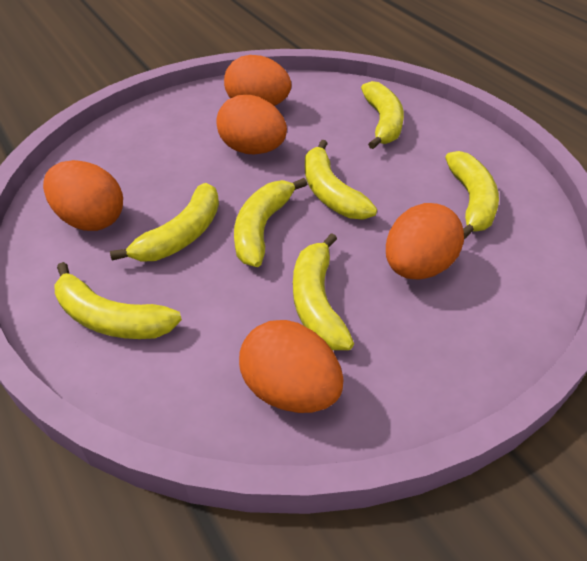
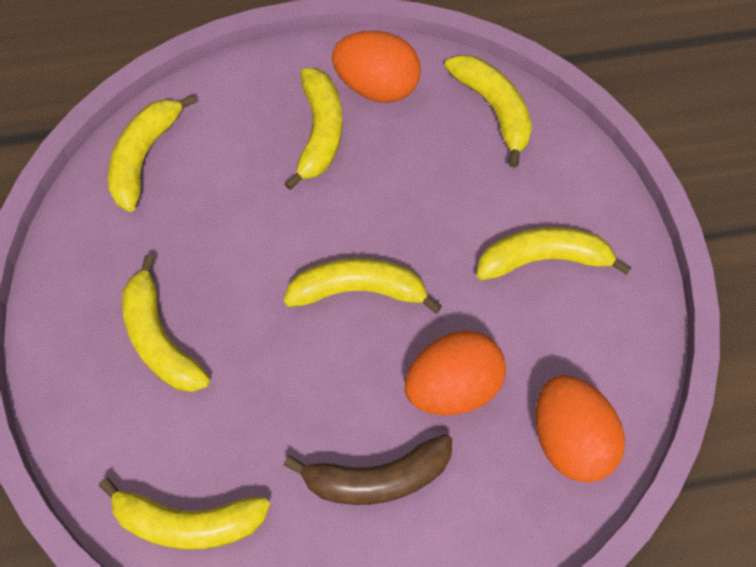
brown banana: none = 0 -> [284,434,452,505] = 1
orange egg: [43,160,123,231] [216,95,287,154] [224,55,291,106] [239,320,343,413] [386,203,464,279] = 5 -> [332,31,421,103] [405,330,506,415] [535,375,625,482] = 3

